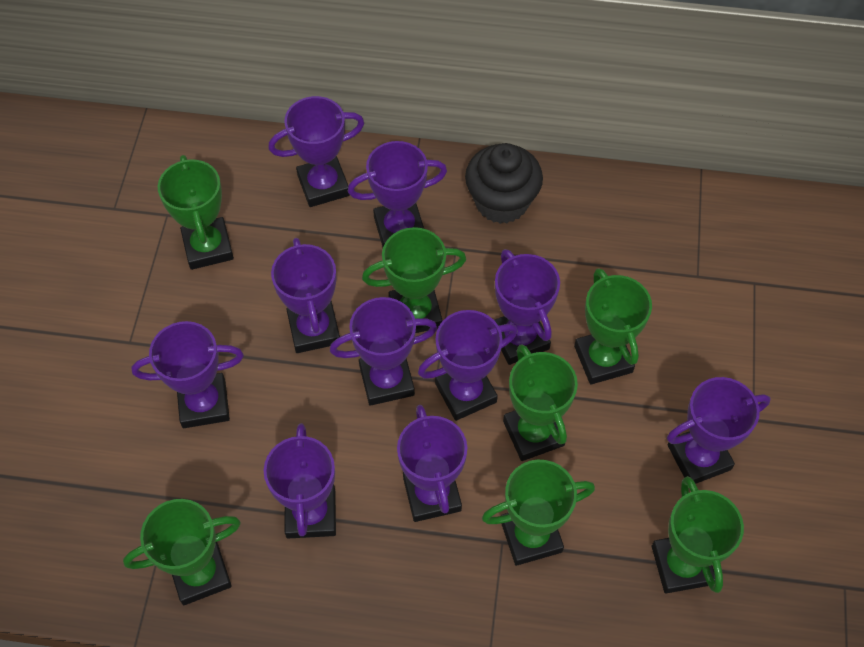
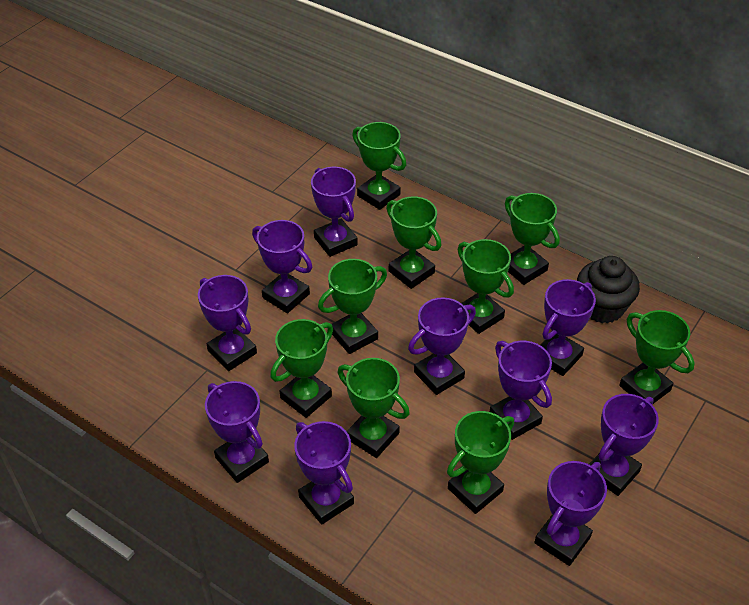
green trophy: [123,499,241,605] [158,155,234,270] [362,227,466,333] [482,460,595,566] [503,344,578,461] [574,268,652,384] [652,476,744,593] = 7 -> [270,319,333,418] [318,259,387,354] [338,358,410,458] [352,122,406,210] [386,196,441,289] [447,411,514,514] [457,239,514,334] [505,193,560,285] [619,310,695,404] = 9

